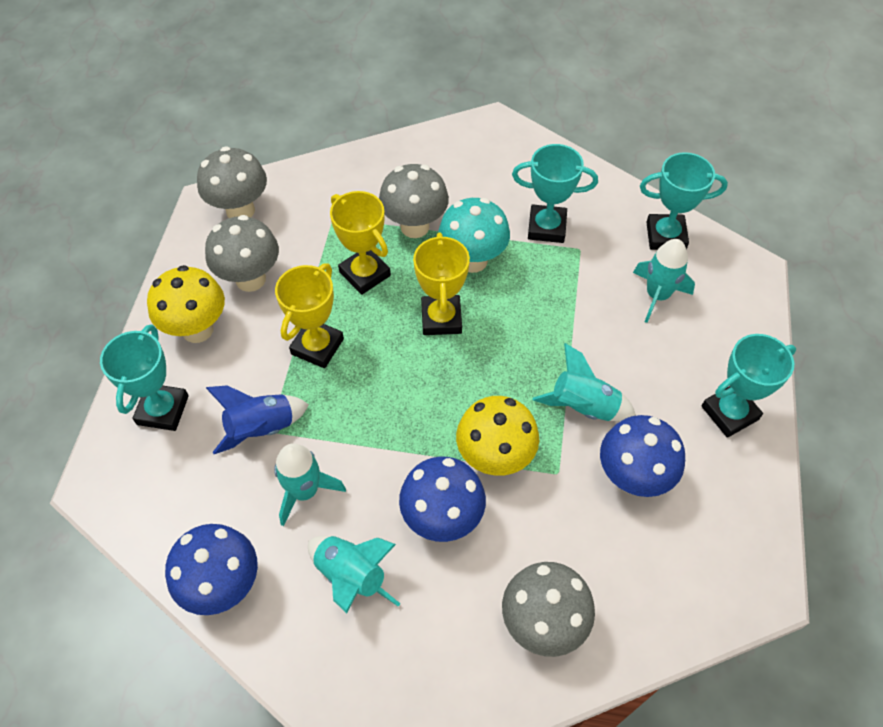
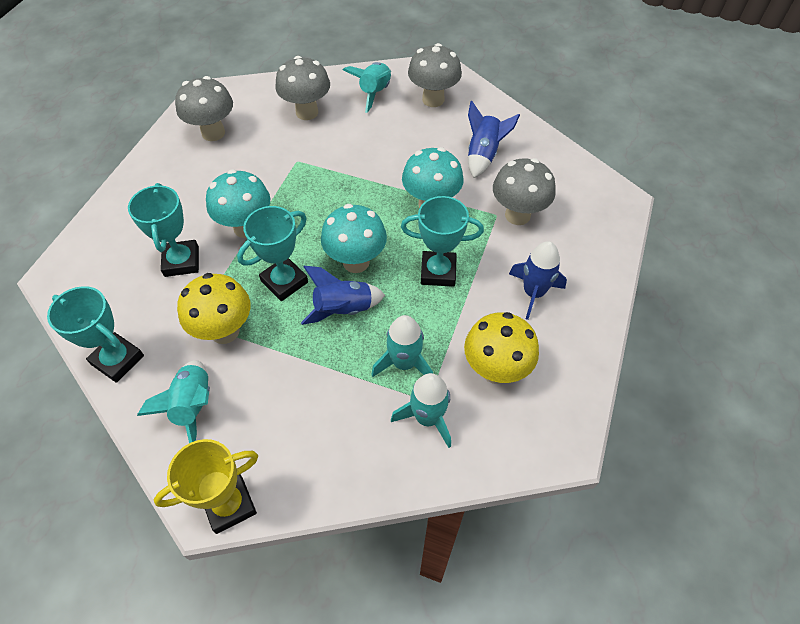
blue mushroom: [165,524,258,615] [399,457,486,542] [600,415,685,497] = 3 -> none = 0
blue rocket: [206,386,309,454] = 1 -> [301,266,385,325] [468,101,520,178] [509,241,567,320] = 3
turquoise mushroom: [439,198,510,273] = 1 -> [206,169,270,238] [321,204,387,273] [402,147,464,208] = 3
yellow trophy: [275,263,344,368] [330,191,391,295] [413,233,470,335] = 3 -> [154,439,258,534] = 1

